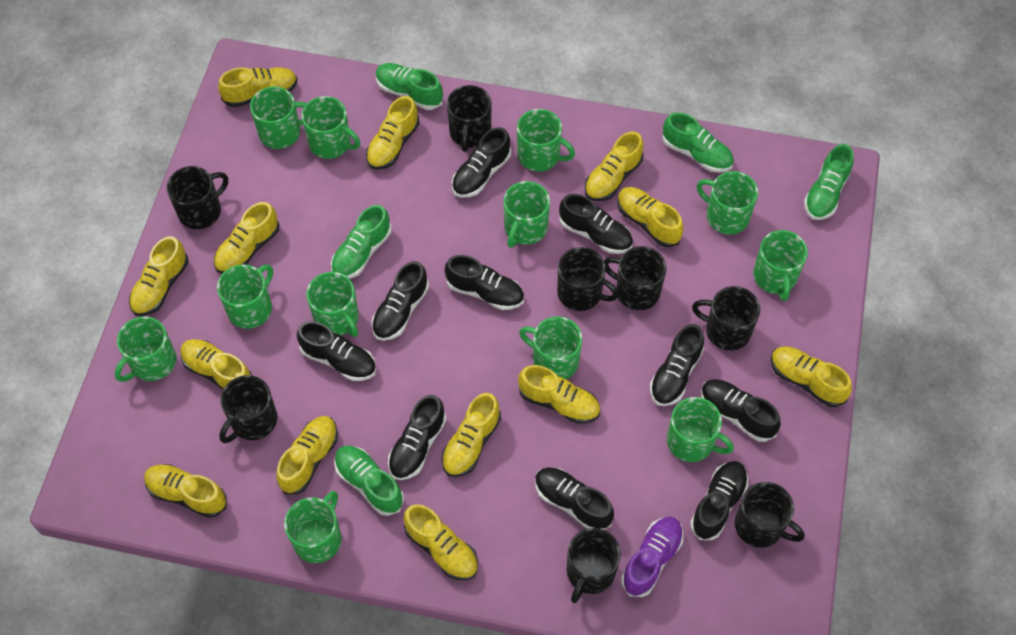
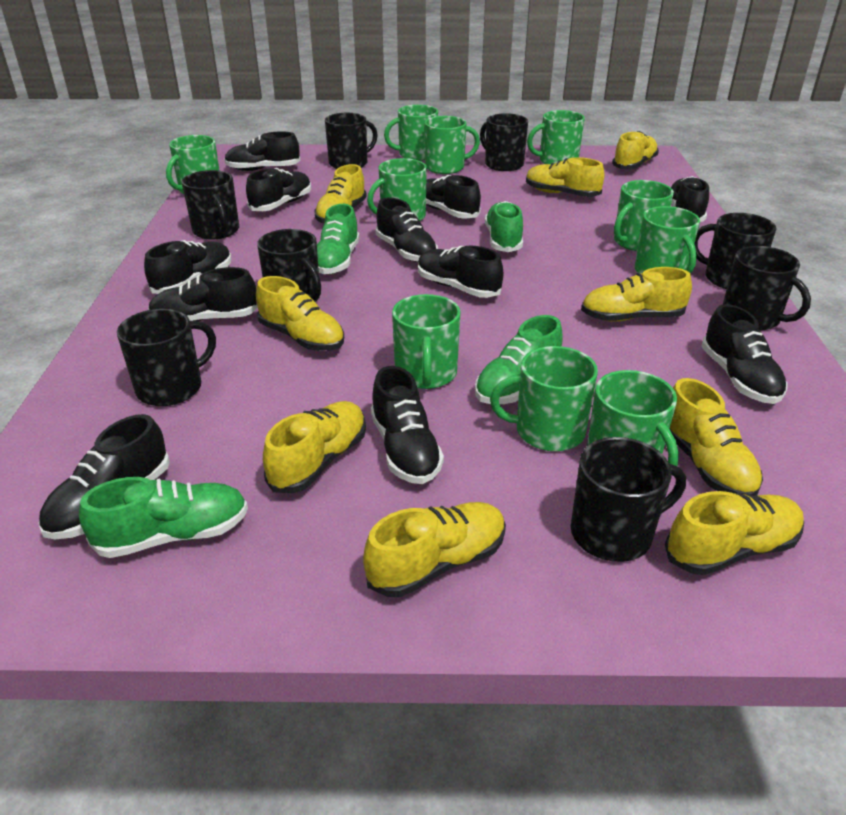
black shoe: [297,321,376,381] [371,261,429,341] [388,395,446,480] [445,255,524,310] [452,127,511,197] [535,467,614,530] [559,194,633,254] [650,324,704,406] [690,461,748,540] [701,379,781,442] = 10 -> [38,414,170,539] [144,240,232,294] [148,267,258,321] [224,131,301,171] [246,168,311,211] [371,366,444,484] [375,198,438,262] [418,246,503,298] [426,175,481,219] [671,176,709,222] [701,304,787,404] = 11
green mug: [115,316,176,382] [217,265,273,329] [250,87,307,149] [284,491,342,563] [302,96,360,159] [306,272,359,337] [504,181,550,248] [517,109,575,172] [519,316,582,379] [667,397,734,462] [697,171,758,234] [753,230,808,301] = 12 -> [166,135,220,194] [367,158,427,221] [384,105,438,161] [392,294,461,389] [425,116,480,174] [490,346,598,451] [527,110,585,164] [587,370,679,466] [614,180,674,251] [635,206,700,274] = 10
green shoe: [331,205,392,279] [334,446,404,516] [375,63,443,110] [663,113,734,172] [804,144,853,220] = 5 -> [79,477,248,558] [317,204,359,274] [475,315,563,404] [485,201,523,252] = 4
purple shoe: [621,517,684,597] = 1 -> none = 0
yellow shoe: [129,236,188,316] [144,464,226,518] [181,339,252,390] [214,202,280,274] [218,67,298,107] [276,416,338,495] [366,96,420,170] [404,504,478,580] [442,393,501,477] [518,365,600,424] [585,132,643,201] [617,187,683,248] [771,346,852,407] = 13 -> [256,276,344,351] [263,401,366,493] [315,164,367,223] [363,502,506,597] [526,157,604,197] [581,267,692,322] [612,131,659,169] [665,491,804,575] [670,378,763,496] = 9

